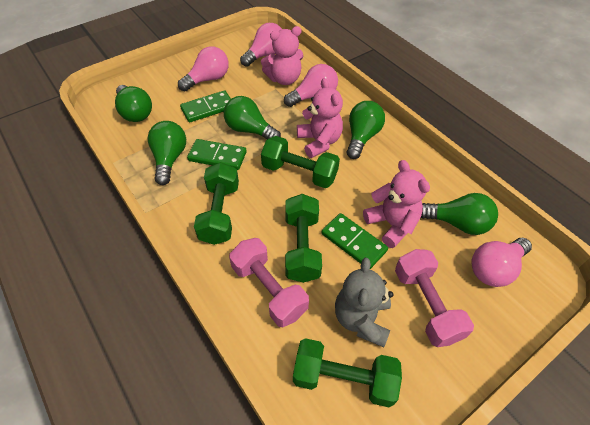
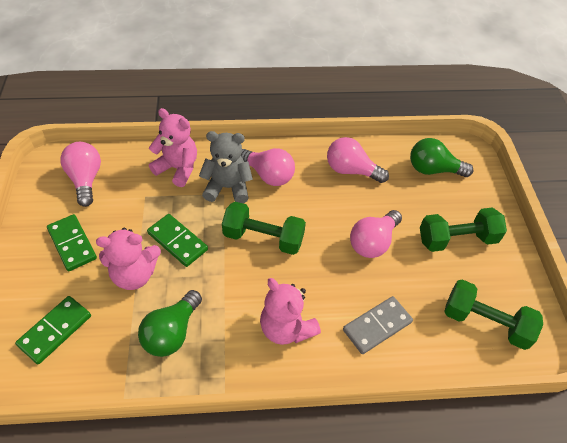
green dumbbell: [194,162,239,245] [261,136,340,188] [285,194,322,283] [293,338,402,407] = 4 -> [222,202,306,255] [420,208,507,252] [444,280,543,350] = 3
green light bulb: [115,85,152,122] [148,121,186,185] [224,96,281,139] [347,101,385,159] [421,193,498,235] = 5 -> [138,290,202,357] [410,138,473,177] = 2
grey domino: none = 0 -> [343,296,413,354] = 1
pink dumbbell: [229,238,309,327] [395,249,474,347] = 2 -> none = 0

